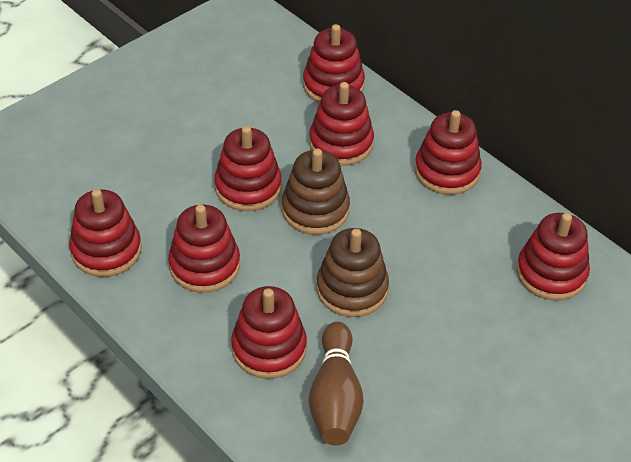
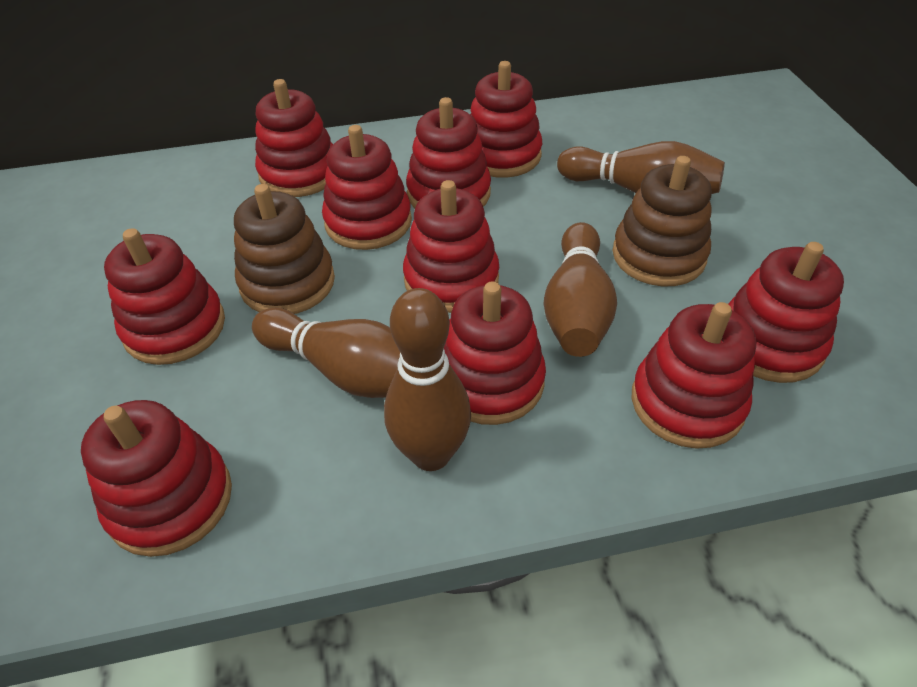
brown bowling pin: [309,322,364,446] = 1 -> [252,308,400,398] [384,288,471,471] [544,222,617,357] [557,141,725,194] = 4
red stacking toy: [69,189,142,277] [168,204,240,293] [214,126,281,211] [231,286,307,379] [303,24,365,103] [309,82,374,166] [415,110,482,195] [516,213,590,301] = 8 -> [81,400,232,557] [104,228,225,365] [255,79,333,197] [322,125,412,250] [403,180,499,313] [406,97,491,208] [444,282,546,425] [470,61,542,178] [631,302,756,449] [728,242,844,383] = 10

